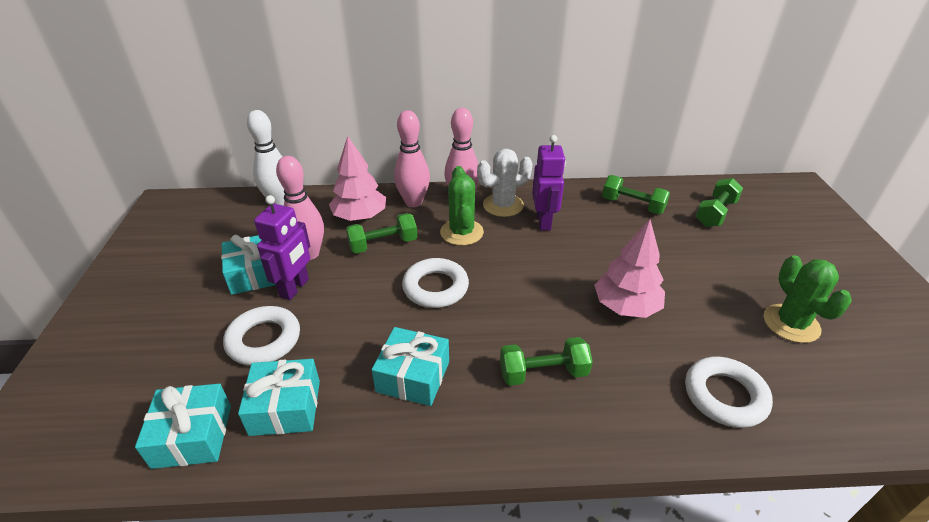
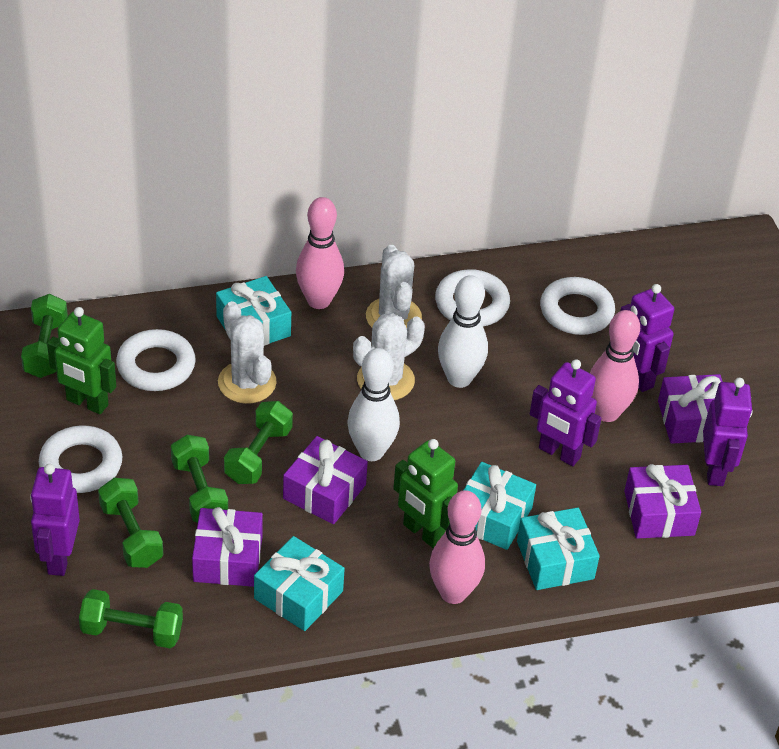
green cactus: [440,166,484,246] [764,255,852,343] = 2 -> none = 0
green dumbbell: [346,213,417,253] [500,337,593,386] [602,175,670,214] [696,178,743,227] = 4 -> [21,294,68,378] [79,589,183,648] [98,478,163,568] [171,435,228,522] [224,401,293,484] = 5
green robot: none = 0 -> [47,307,116,414] [393,439,458,548] = 2
pink tree: [329,136,386,221] [594,219,665,318] = 2 -> none = 0
purple gift: none = 0 -> [192,507,263,587] [283,436,368,524] [624,464,701,539] [658,374,723,444] = 4
purple robot: [254,195,310,300] [532,135,566,231] = 2 -> [30,464,80,576] [530,359,602,466] [620,284,674,392] [703,378,752,486] = 4
white bowling pin: [247,110,285,206] = 1 -> [347,348,400,461] [438,275,488,388] = 2
white cactus: [477,149,533,217] = 1 -> [218,301,277,404] [353,313,425,400] [366,245,422,328] = 3
white ring: [223,306,300,366] [402,258,469,308] [685,357,773,428] = 3 -> [39,426,122,493] [116,329,196,391] [435,269,510,327] [540,277,615,335] = 4

